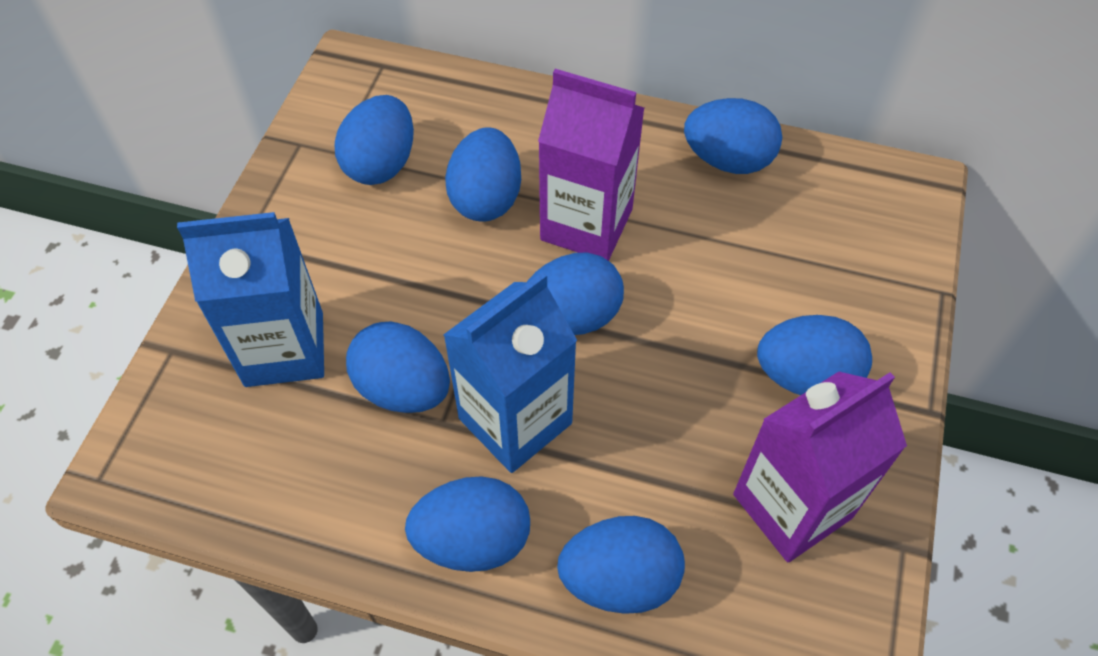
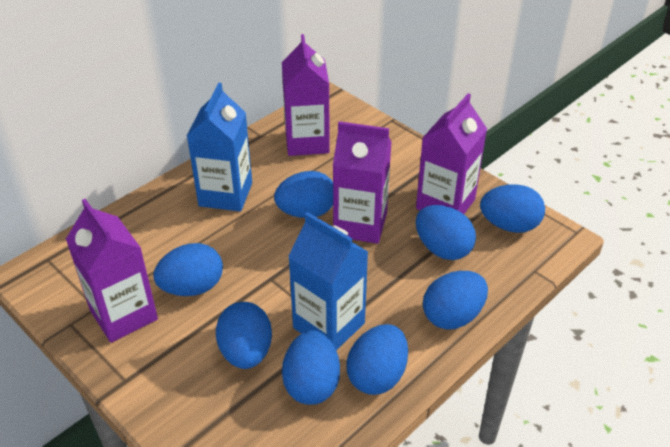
purple carton: [538,69,645,261] [733,371,907,562] = 2 -> [66,199,158,342] [282,34,330,156] [333,121,392,244] [416,93,487,214] = 4

